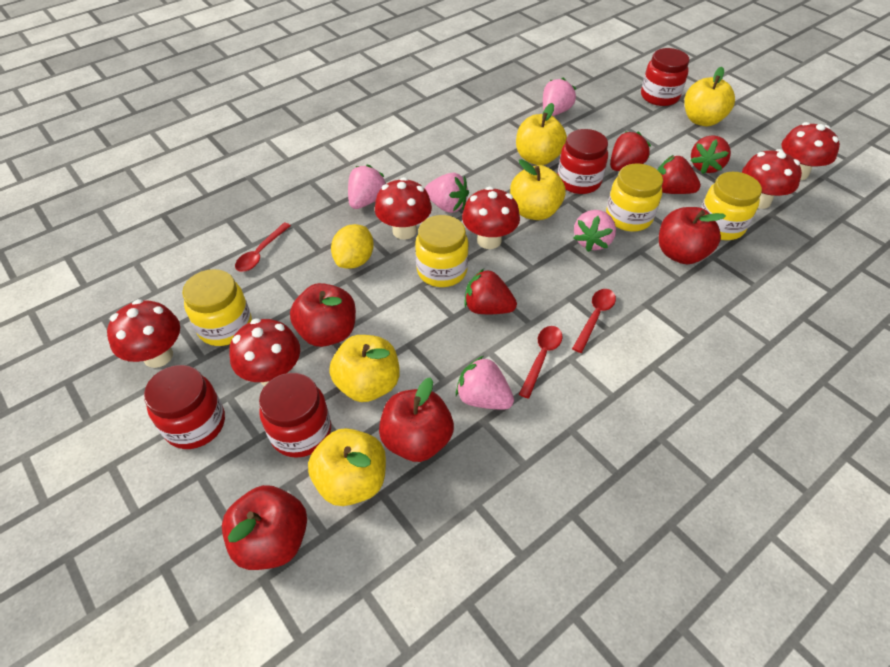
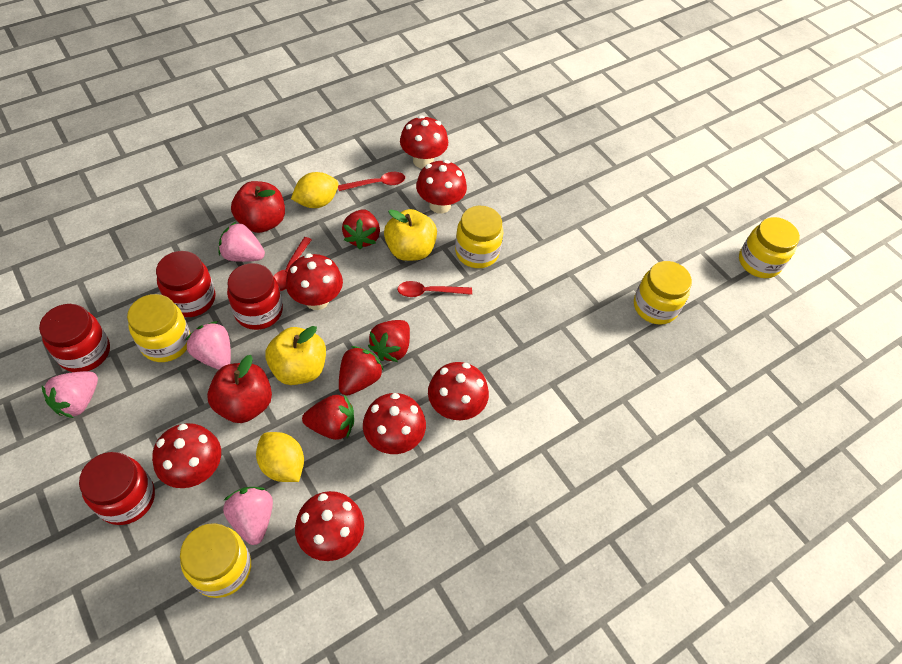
pink strawberry: [348,165,386,209] [425,173,469,213] [456,356,514,410] [543,78,576,116] [574,210,616,252] = 5 -> [42,371,98,418] [185,321,231,370] [218,221,265,262] [223,487,273,545] = 4
red apple: [222,485,307,570] [290,283,356,347] [379,377,454,462] [659,207,726,264] = 4 -> [207,355,272,423] [231,181,285,233] = 2
red mushroom: [107,299,180,368] [229,318,300,386] [375,177,432,240] [462,186,520,249] [742,149,802,209] [781,122,840,180] = 6 -> [152,423,221,488] [286,253,343,310] [295,491,364,561] [363,393,426,454] [400,115,448,169] [416,160,467,214] [428,362,489,420] = 7
yellow apple: [308,428,386,506] [329,335,400,402] [510,159,566,220] [516,103,567,165] [684,67,735,126] = 5 -> [266,326,326,385] [384,209,437,261] = 2
yellow jar: [182,269,252,346] [415,215,469,287] [606,163,663,231] [701,172,762,240] = 4 -> [127,294,191,362] [180,523,251,598] [455,206,504,268] [634,261,692,325] [739,217,800,278] = 5
yellow lemon: [331,224,374,269] = 1 -> [256,432,304,482] [291,172,338,208] = 2

